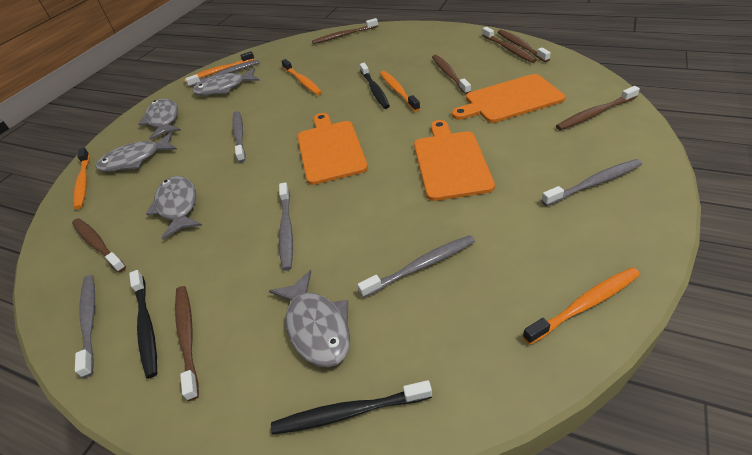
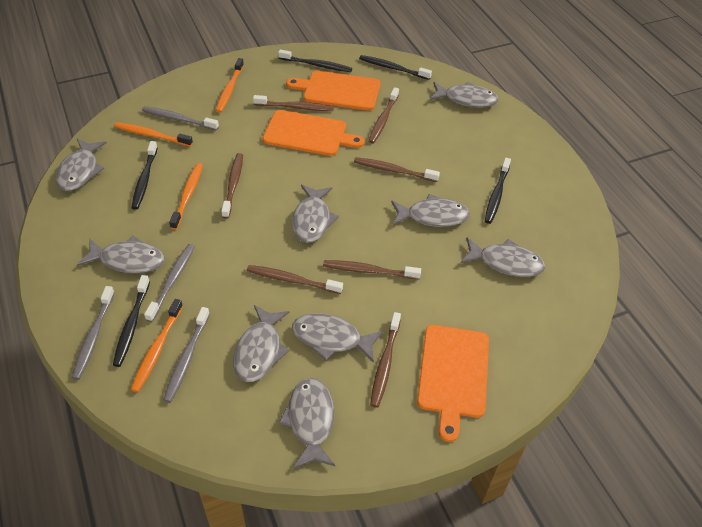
black toothbrush: [129,270,157,379] [271,380,432,435] [360,63,390,109] = 3 -> [113,275,150,367] [131,141,158,210] [278,49,352,72] [359,55,432,80] [485,158,511,224] = 5
grey fish: [95,133,177,172] [138,98,181,140] [146,176,202,240] [193,68,260,95] [269,270,350,367] = 5 -> [55,139,107,191] [77,236,165,274] [233,305,290,382] [278,378,335,469] [292,185,339,243] [292,313,383,363] [391,194,470,227] [430,82,499,108] [461,237,545,277] = 9
grey toothbrush: [75,275,95,378] [185,60,259,87] [232,111,245,162] [279,182,293,271] [357,235,475,298] [541,159,642,206] = 6 -> [72,286,115,380] [142,106,219,130] [144,244,195,322] [163,307,210,403] = 4
orange toothbrush: [74,148,90,209] [184,51,255,83] [282,59,322,95] [380,71,420,112] [523,267,640,345] = 5 -> [114,122,193,147] [131,299,183,392] [169,163,203,230] [216,58,244,113] = 4

